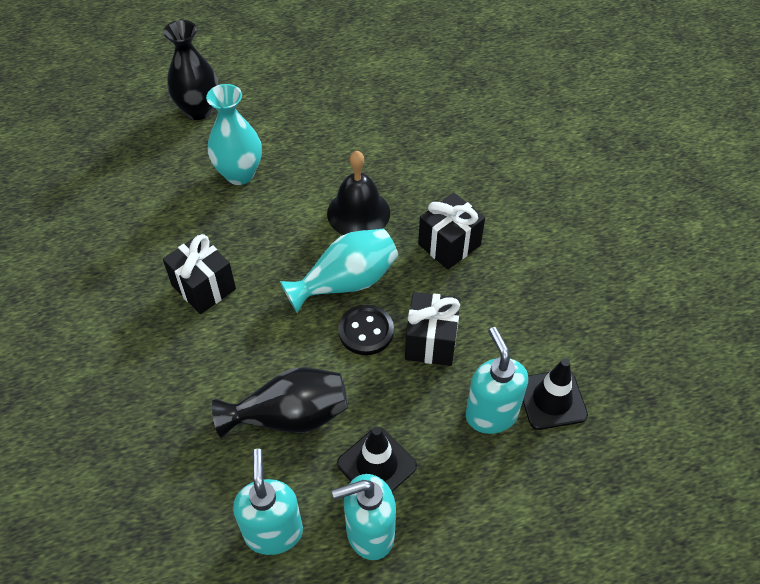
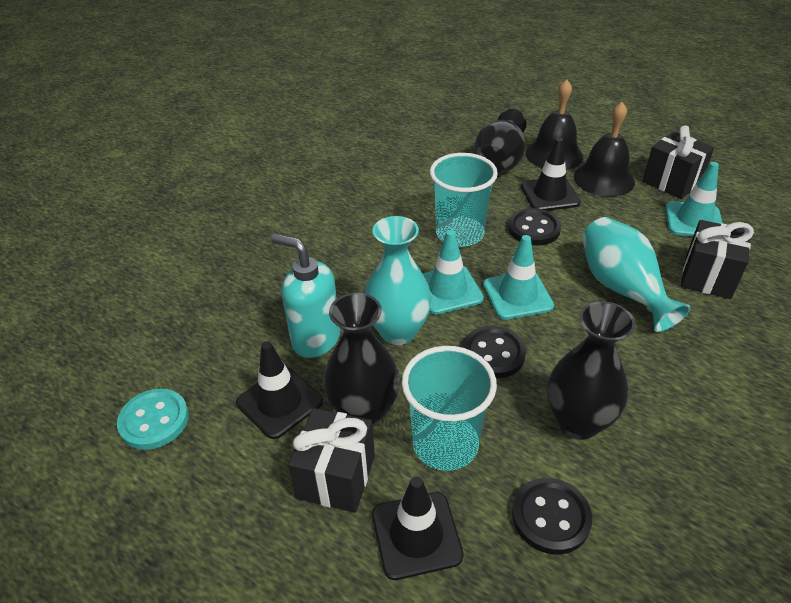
black bell: [327,151,390,235] = 1 -> [526,79,583,170] [574,102,635,197] = 2
black button: [338,305,394,355] = 1 -> [463,326,526,378] [508,208,561,245] [512,478,592,555] = 3
black traffic cone: [337,426,417,492] [523,358,588,430] = 2 -> [236,341,323,439] [372,476,464,580] [521,138,581,211] = 3
black vase: [163,20,218,120] [212,367,348,438] = 2 -> [323,293,400,427] [474,109,527,173] [547,301,635,440] = 3
turquoise button: none = 0 -> [117,389,189,450] = 1
turquoise cup: none = 0 -> [402,346,497,471] [430,153,498,247] = 2
turquoise soap dispenser: [233,449,303,555] [332,474,396,560] [466,327,528,434] = 3 -> [271,234,340,358] = 1
turquoise traffic cone: none = 0 -> [422,230,484,315] [483,235,554,320] [665,162,723,236] = 3

